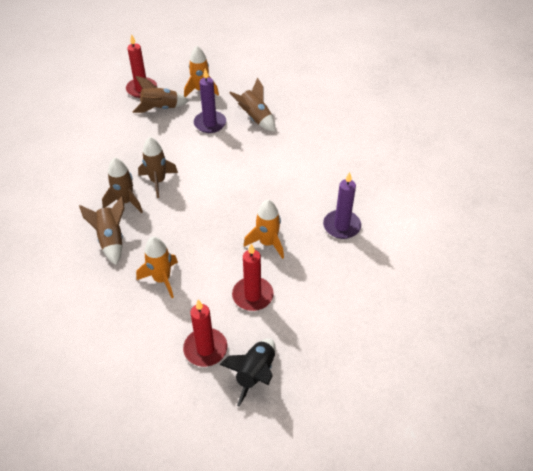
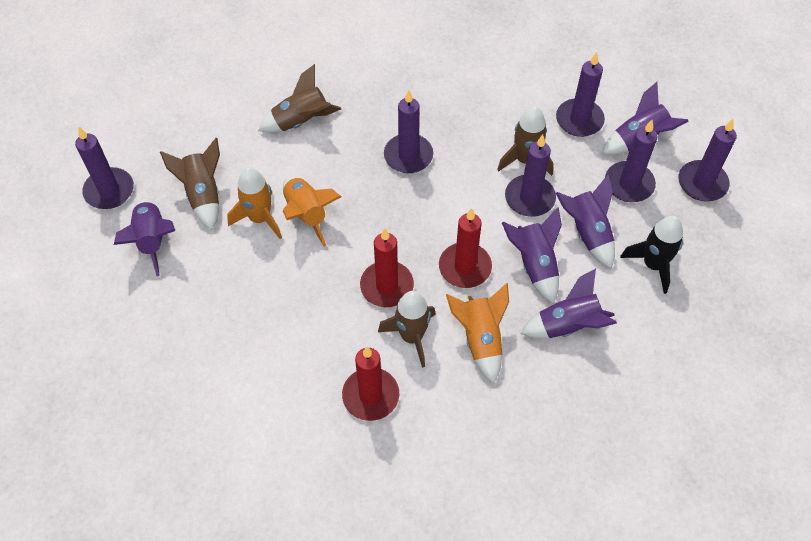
brown rocket: [79,196,125,265] [102,157,143,213] [133,76,188,113] [138,137,178,198] [229,78,275,132] = 5 -> [160,138,220,230] [258,64,341,133] [378,291,436,368] [497,107,553,176] = 4
purple candle: [194,69,226,133] [323,172,361,239] = 2 -> [75,127,134,209] [384,90,433,173] [505,135,556,217] [556,52,605,137] [605,120,657,202] [679,119,737,201] = 6
purple rocket: none = 0 -> [114,199,175,277] [502,207,562,304] [521,269,617,338] [556,174,615,269] [602,82,689,155] = 5

